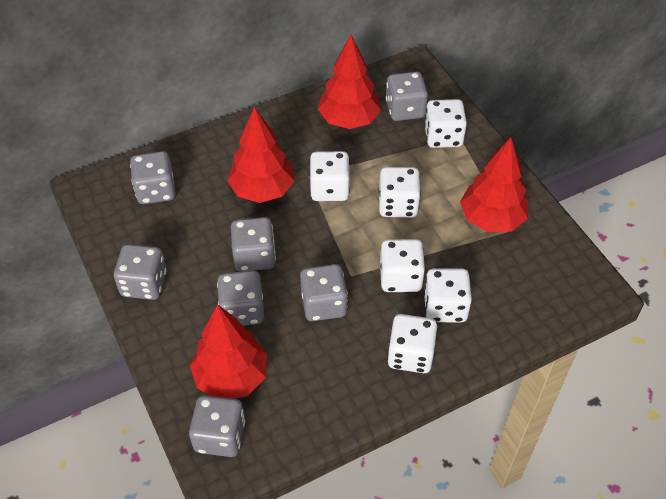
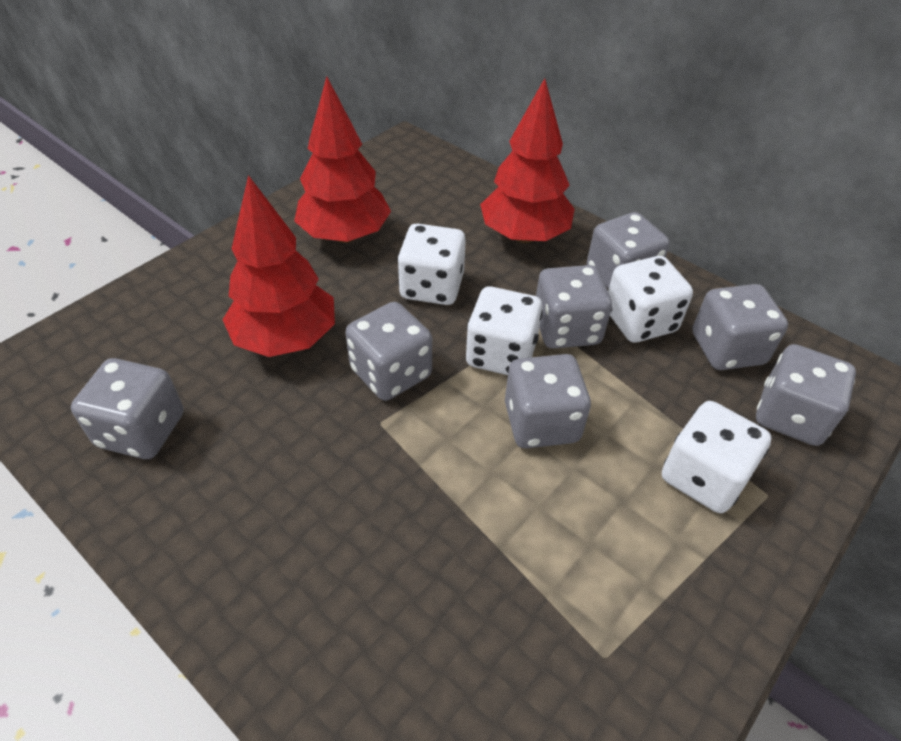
red tree: [190,304,267,399] [227,107,295,203] [318,35,381,129] [460,137,528,232] = 4 -> [222,175,335,357] [294,76,391,243] [480,78,575,243] = 3
white dice: [309,151,350,201] [378,167,421,217] [380,239,425,292] [388,314,438,373] [424,99,467,148] [424,269,472,322] = 6 -> [397,223,466,305] [466,286,543,375] [608,256,693,343] [662,401,771,513] = 4

